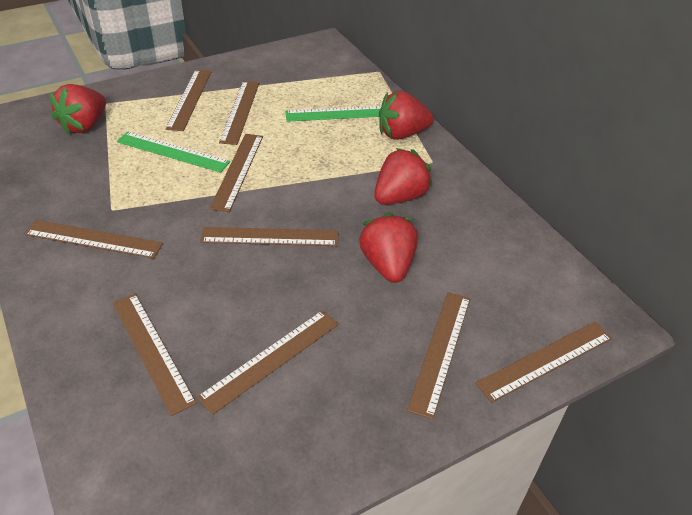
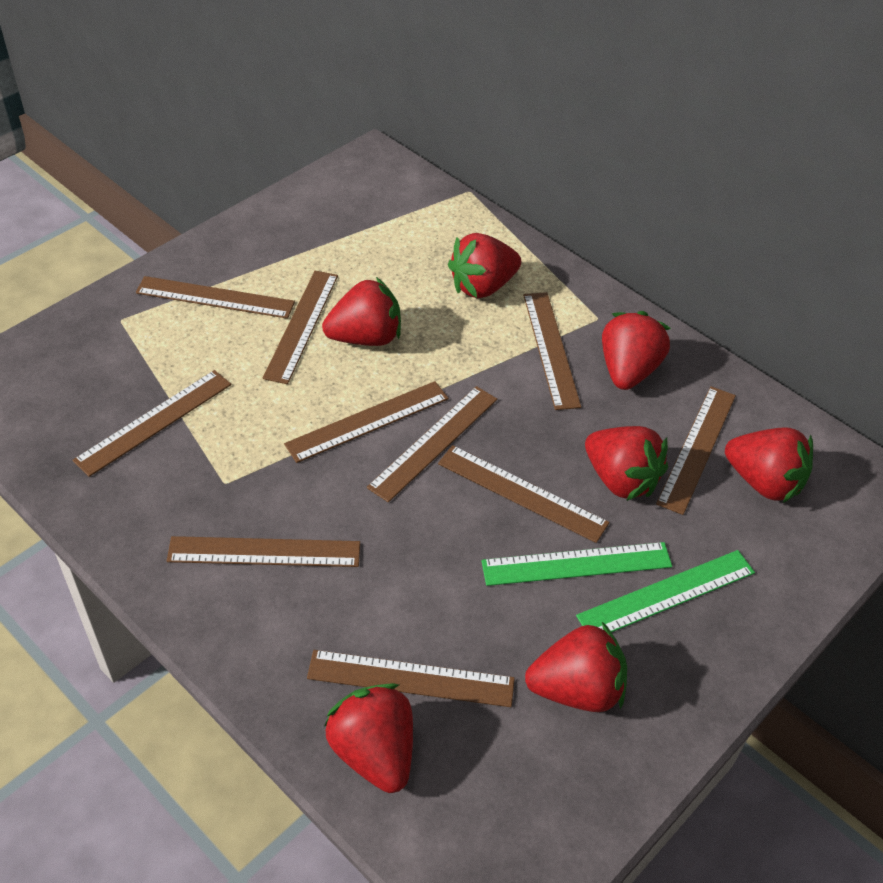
brown ruler: [25,220,163,258] [112,294,197,416] [166,70,211,131] [197,310,338,415] [200,227,338,246] [210,134,263,212] [219,81,260,145] [407,292,470,419] [475,322,612,403] = 9 -> [72,370,231,477] [136,276,295,319] [167,536,360,567] [263,271,338,384] [284,381,449,463] [307,650,515,707] [367,386,497,503] [438,445,609,543] [523,292,581,410] [656,386,736,515] = 10
red strawberry: [50,84,106,134] [359,213,418,283] [374,148,432,205] [379,91,434,140] = 4 -> [322,277,401,346] [324,683,413,793] [448,233,521,298] [525,622,627,712] [585,426,668,501] [602,311,671,390] [725,427,813,503] = 7

